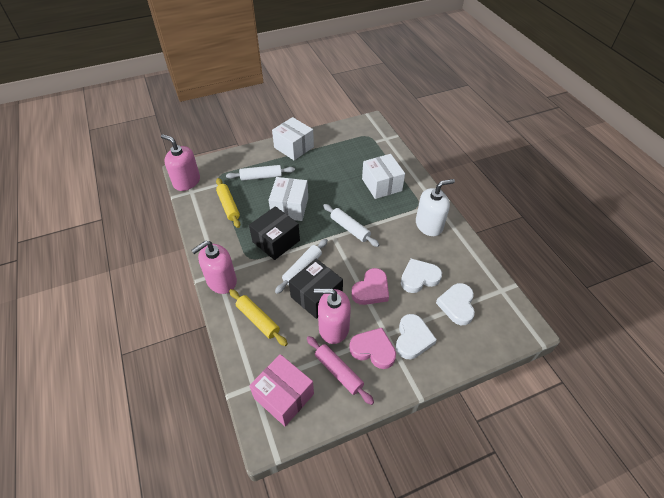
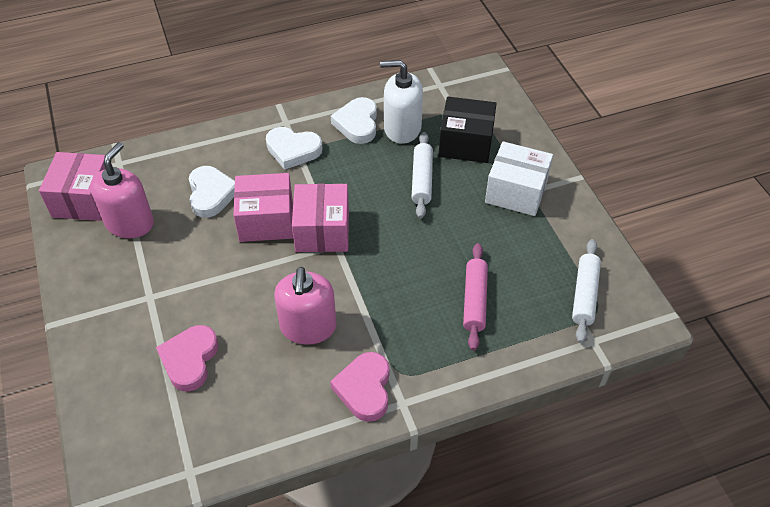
black box: [249,206,300,260] [289,259,343,319] = 2 -> [439,97,497,163] = 1
pink box: [249,354,314,426] = 1 -> [39,152,105,221] [233,173,293,242] [292,184,349,252] = 3
pink soap dispenser: [161,134,200,191] [191,241,237,294] [314,288,351,344] = 3 -> [90,142,154,238] [274,267,337,345] = 2
white box: [269,177,308,221] [272,117,314,160] [362,154,405,199] = 3 -> [485,141,553,216] = 1
white rolling pin: [226,165,295,181] [275,239,328,294] [323,204,379,247] = 3 -> [411,132,433,219] [572,239,601,343] = 2
yellow rolling pin: [216,178,240,228] [229,289,288,346] = 2 -> none = 0

